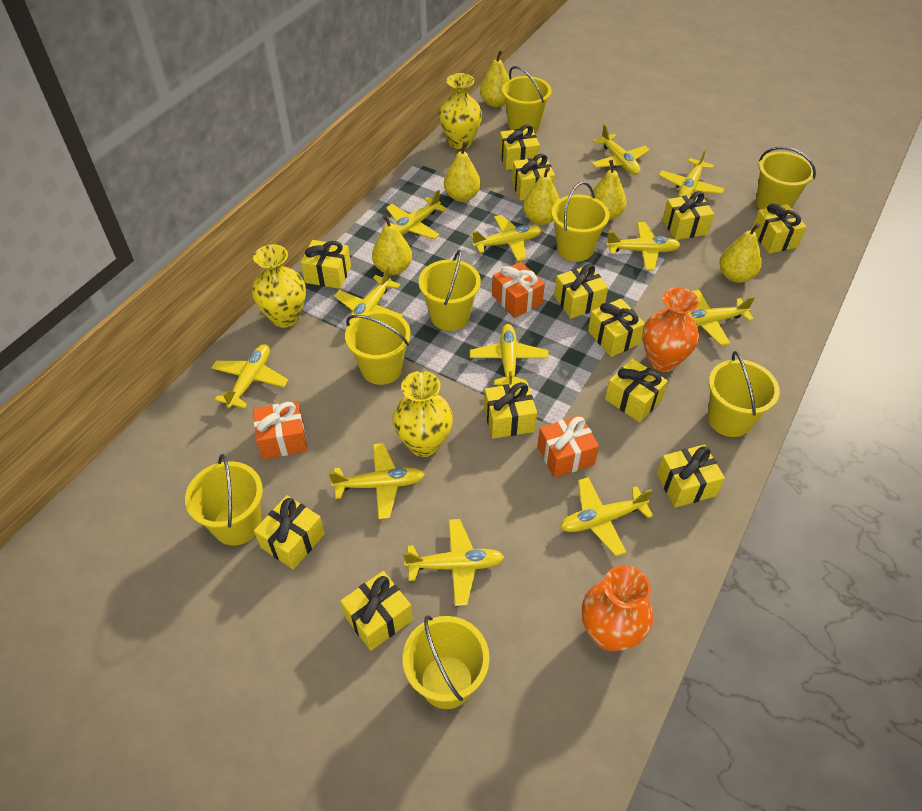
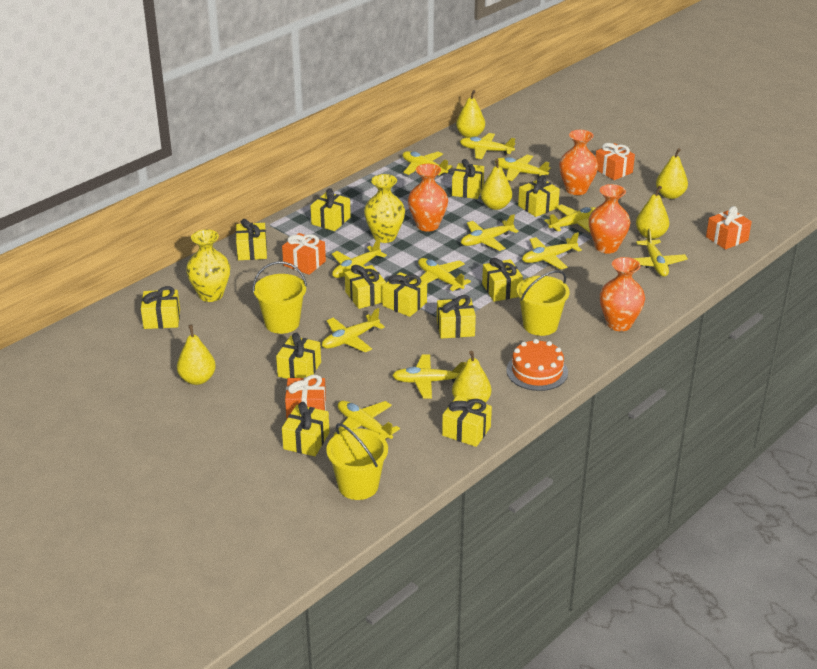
orange cake: none = 0 -> [506,339,568,391] = 1
orange gift: [253,401,307,460] [492,262,545,318] [538,415,599,478] = 3 -> [282,233,326,275] [285,375,326,419] [595,143,635,180] [706,206,752,250] = 4
orange vase: [582,565,653,651] [642,287,699,372] = 2 -> [408,164,448,232] [559,130,598,195] [589,184,631,254] [600,257,645,331] = 4
yellow bucket: [185,454,263,545] [345,310,411,385] [403,615,490,709] [419,249,481,331] [502,66,552,133] [551,182,609,262] [707,351,780,437] [756,147,816,209] = 8 -> [253,261,307,334] [326,423,388,500] [517,270,570,336] = 3
yellow vase: [252,244,306,328] [393,371,453,457] [439,73,482,149] = 3 -> [186,229,230,302] [364,174,405,243] = 2

